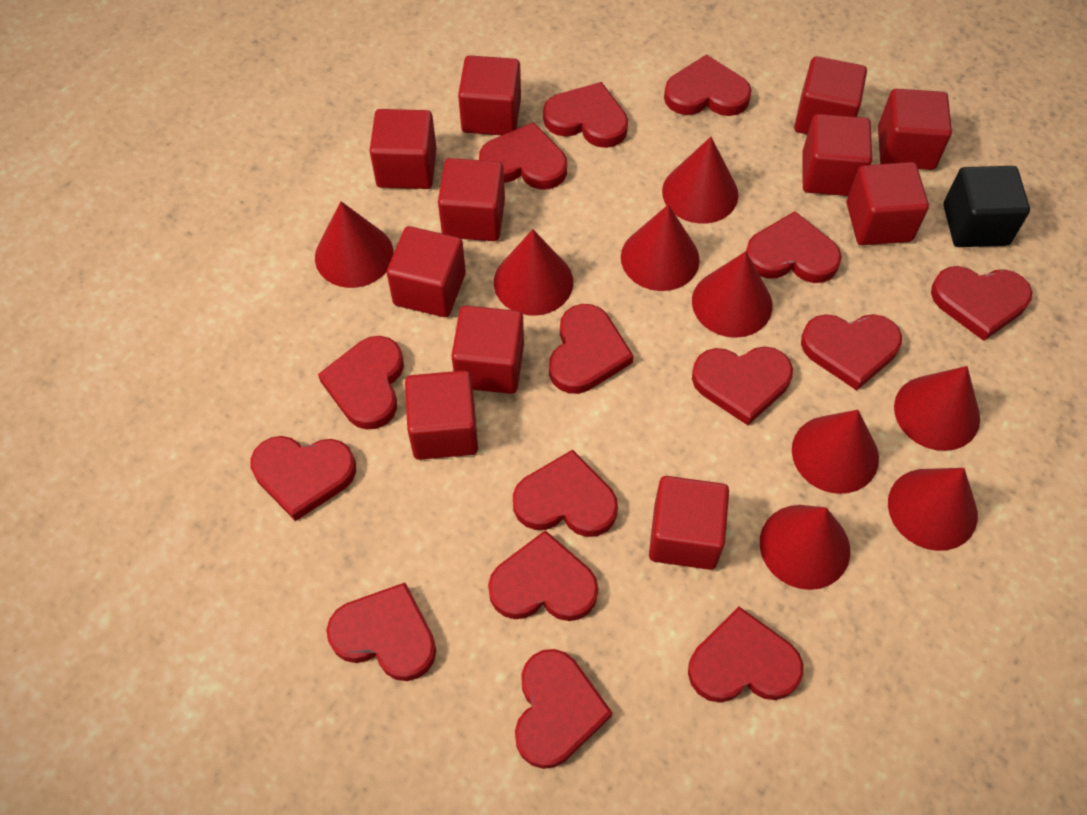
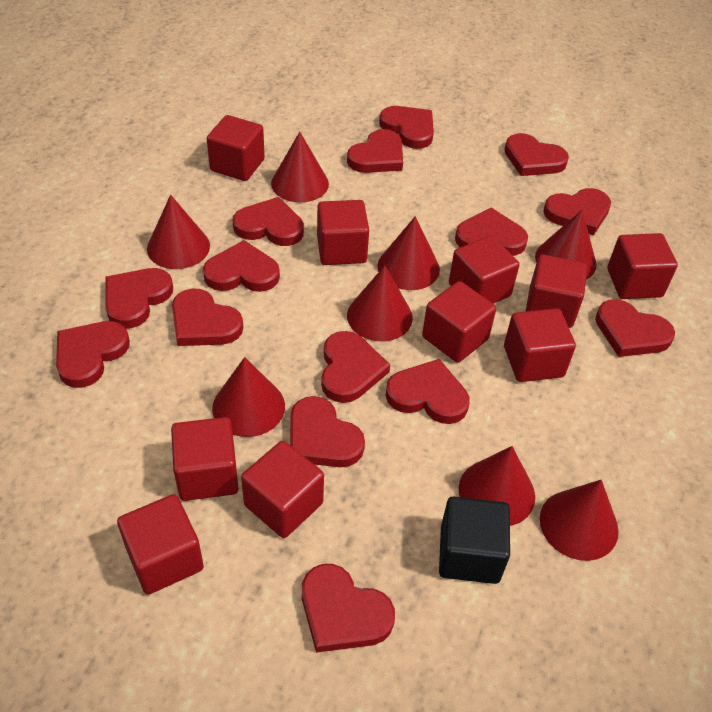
red cone: [315,201,394,288] [494,229,573,316] [621,204,700,291] [662,137,739,224] [692,251,772,338] [760,505,850,590] [792,410,879,494] [888,468,978,551] [894,366,980,451] = 9 -> [147,195,210,269] [212,357,285,437] [271,132,329,203] [347,265,413,341] [377,216,440,290] [459,446,535,526] [535,210,597,280] [540,480,619,561] = 8
red cube: [369,109,436,189] [387,226,466,317] [405,370,478,460] [438,158,505,241] [451,306,524,394] [458,55,521,135] [649,476,729,570] [794,56,867,134] [803,114,872,196] [847,162,929,245] [878,89,952,170] = 11 -> [117,494,204,594] [171,417,239,501] [207,115,265,181] [241,441,324,538] [317,200,369,265] [422,281,496,363] [449,236,519,304] [504,308,576,382] [525,254,587,328] [607,233,678,299] = 10

